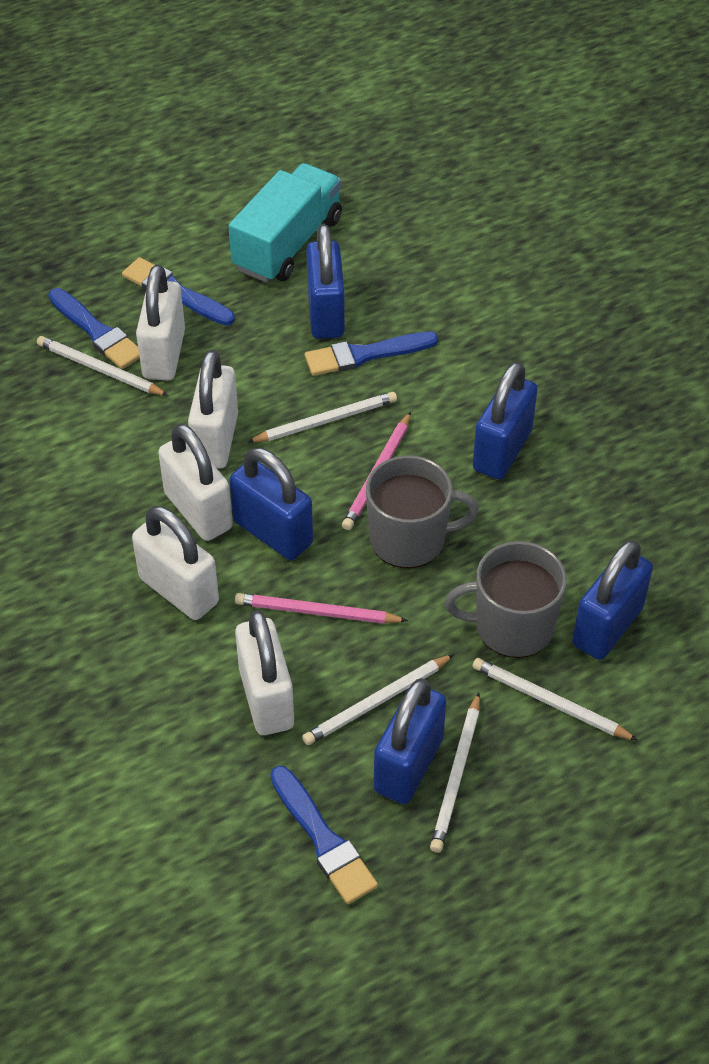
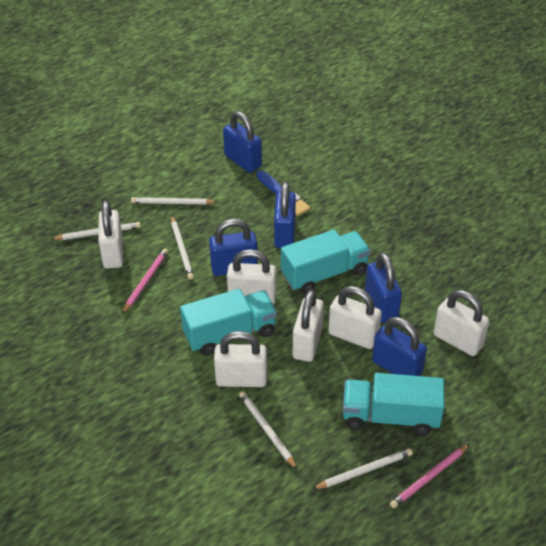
blue brush: [48,288,140,369] [122,257,235,326] [270,766,378,904] [305,332,438,376] = 4 -> [257,171,310,216] = 1
grey mug: [366,455,479,569] [445,541,567,658] = 2 -> none = 0
turquoise truck: [228,163,342,283] = 1 -> [180,288,277,355] [281,230,371,294] [343,373,445,435] = 3
white padlock: [132,506,219,620] [136,264,185,380] [158,423,233,541] [188,350,238,469] [235,610,294,735] = 5 -> [99,201,123,269] [214,331,267,387] [227,249,276,305] [293,290,324,362] [328,286,382,349] [434,290,489,356] = 6

